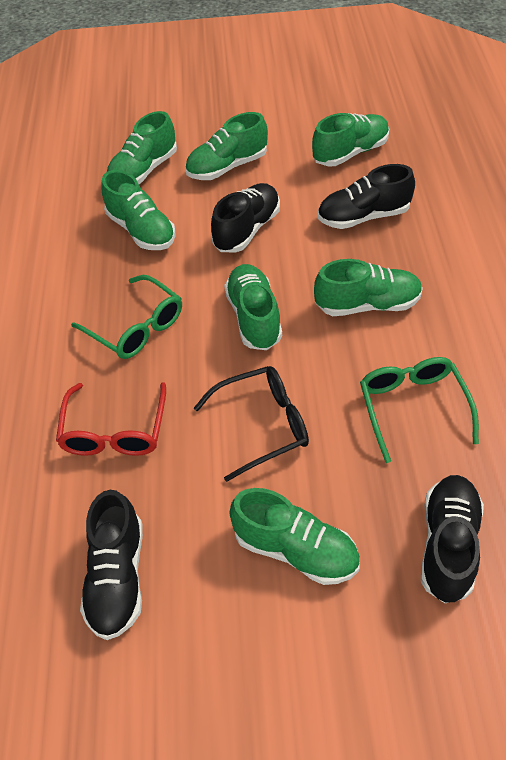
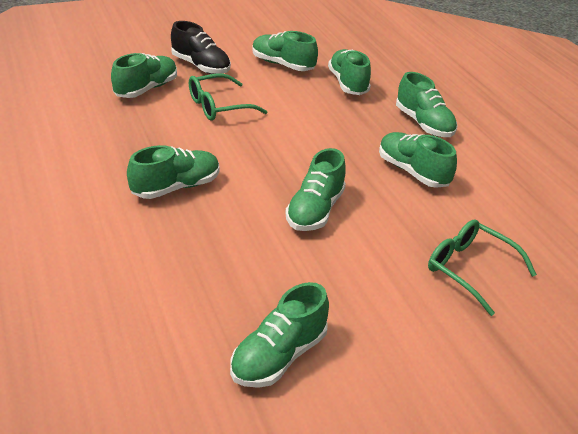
black glasses: [194,366,309,482] = 1 -> none = 0
black shoe: [80,490,143,640] [211,183,280,253] [318,164,415,229] [421,475,484,603] = 4 -> [171,21,231,74] = 1
green shoe: [101,170,176,250] [107,111,177,184] [185,112,268,180] [224,264,282,350] [229,488,360,585] [312,113,389,166] [314,259,423,316] = 7 -> [111,53,177,98] [127,145,220,199] [230,282,329,388] [252,31,318,71] [285,148,346,231] [328,49,371,95] [379,132,457,188] [396,72,457,137] = 8
red glasses: [56,382,166,456] = 1 -> none = 0

